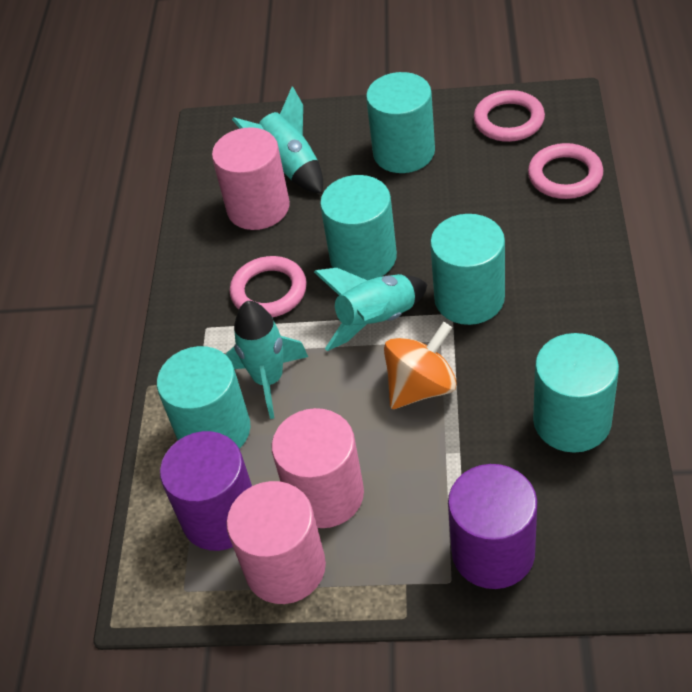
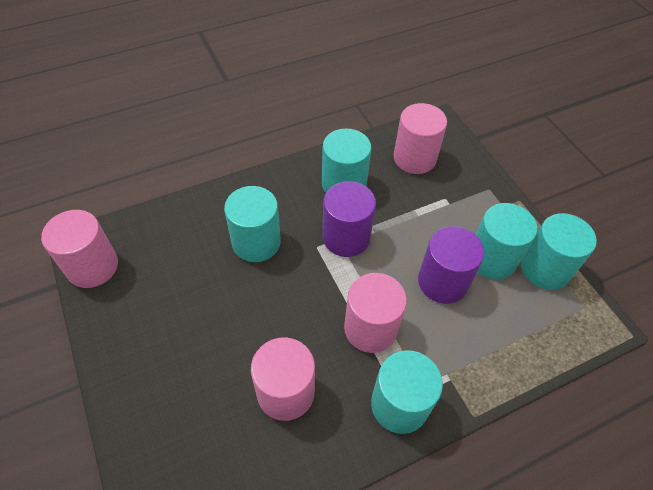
orange spinning top: [384,322,457,409] = 1 -> none = 0
pink cylinder: [212,127,290,230] [227,481,326,604] [272,408,364,528] = 3 -> [41,210,118,288] [251,338,315,421] [344,273,407,353] [394,103,447,174] = 4
pink ring: [230,256,307,317] [474,90,545,142] [528,143,603,199] = 3 -> none = 0
turquoise rocket: [226,301,308,419] [232,87,323,194] [314,268,428,351] = 3 -> none = 0

